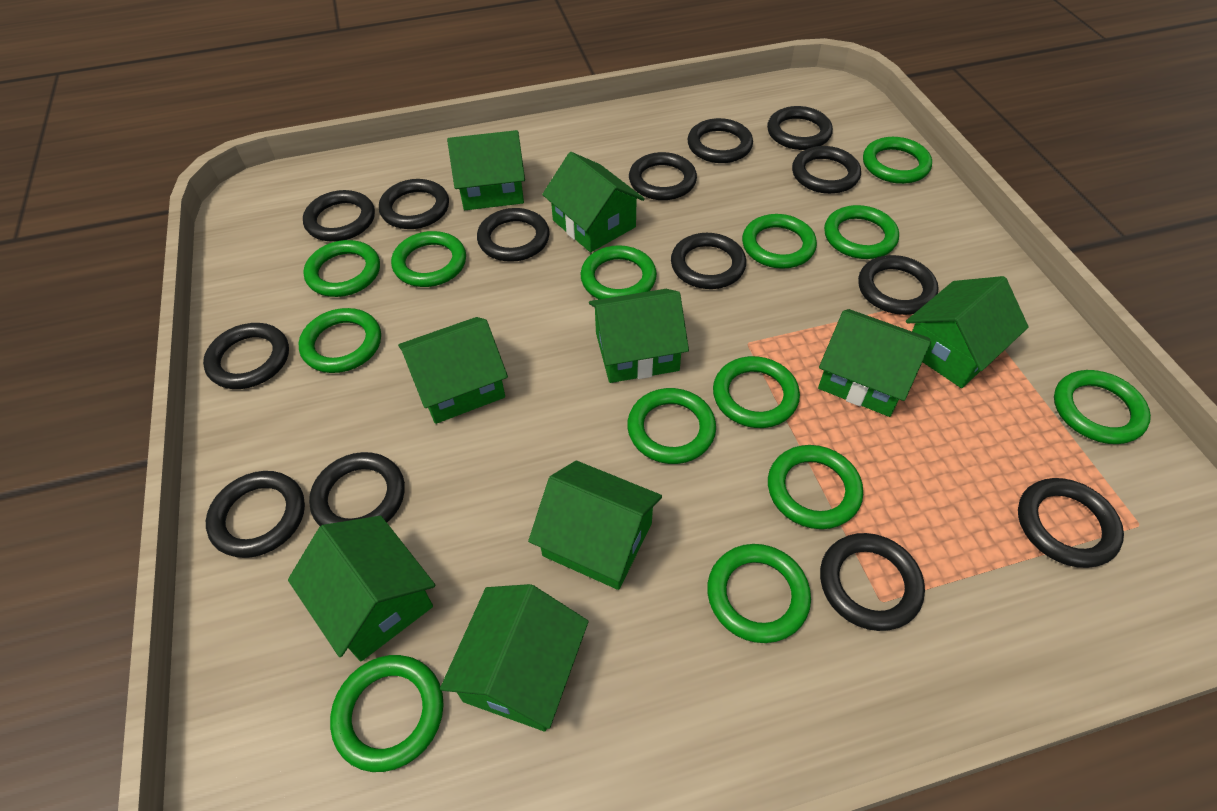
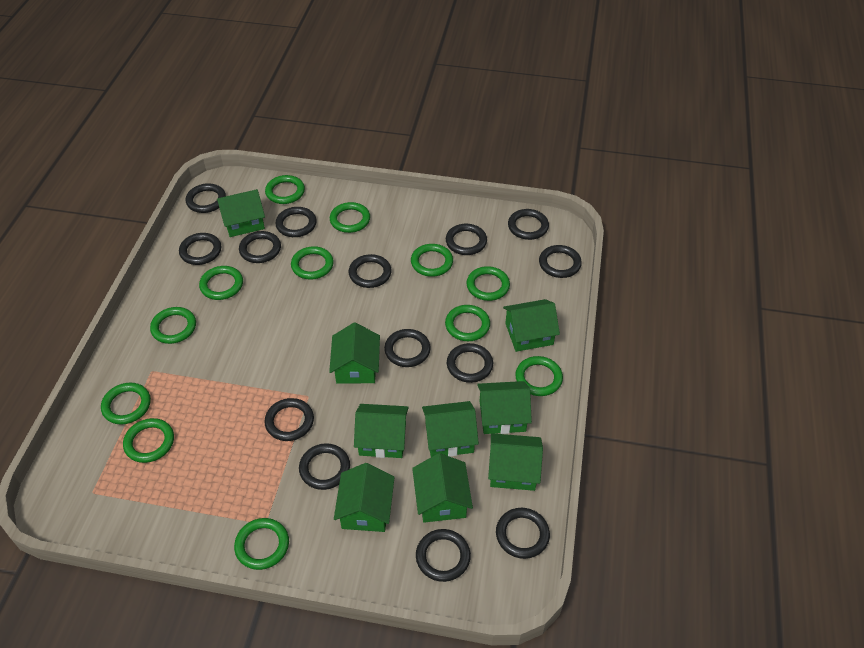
green ring: [299,308,381,373] [303,240,380,297] [330,655,444,772] [391,231,466,287] [581,245,657,299] [627,388,716,464] [707,544,811,643] [713,356,800,428] [742,214,817,269] [768,445,863,529] [824,205,899,259] [863,137,932,184] [1054,370,1151,444] = 13 -> [101,383,151,425] [123,418,174,463] [150,307,196,344] [199,266,243,300] [234,518,289,570] [265,175,305,204] [291,246,334,280] [330,202,370,233] [411,244,453,277] [445,305,490,341] [466,266,510,301] [515,356,563,396] = 12

